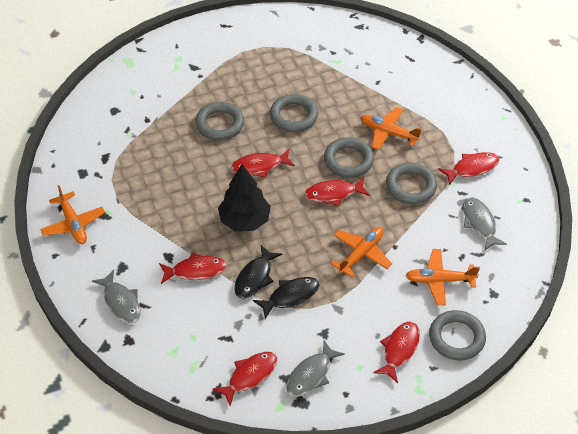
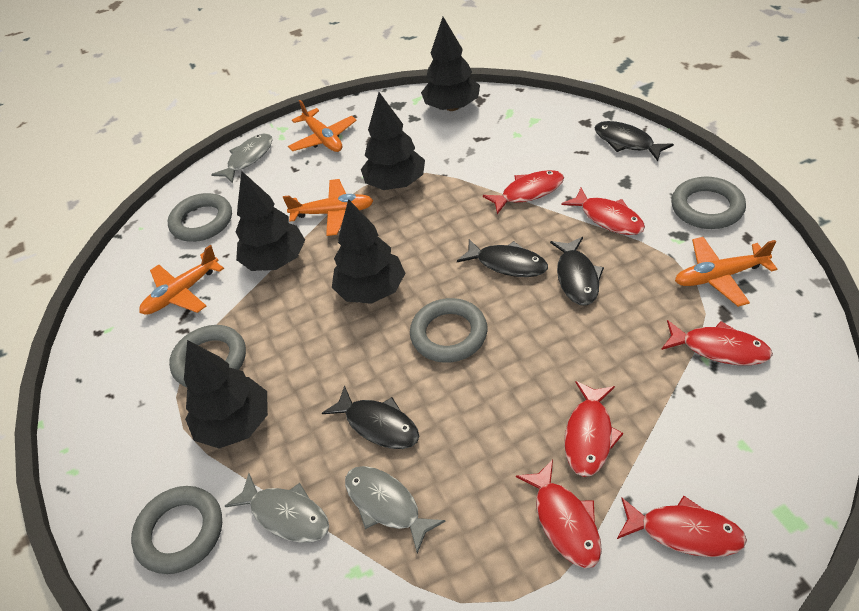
black fish: [234,245,282,299] [253,277,320,319] = 2 -> [322,385,419,449] [457,239,548,277] [550,237,604,306] [595,121,674,161] = 4
black tree: [218,164,271,231] = 1 -> [184,340,268,449] [235,171,305,271] [332,199,405,304] [361,92,425,190] [421,17,480,111] = 5

